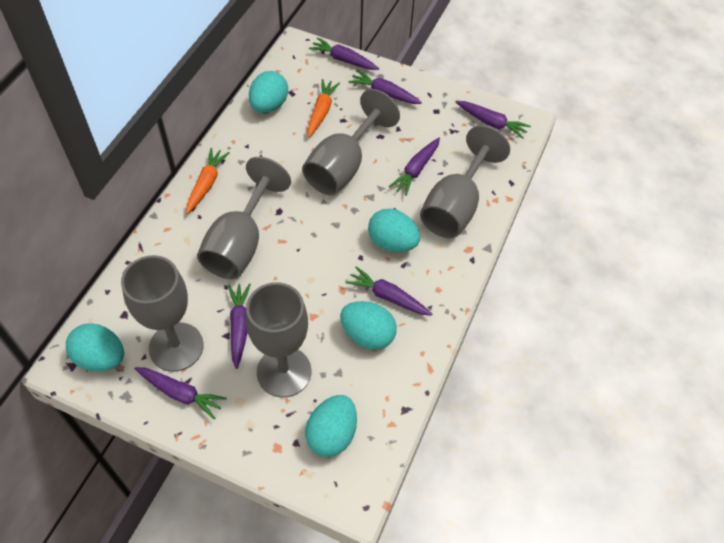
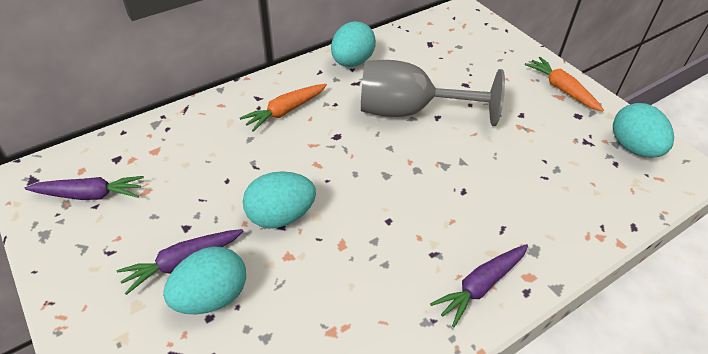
grey goblet: [121,255,204,372] [197,157,291,279] [246,282,311,398] [302,89,400,195] [420,125,510,238] = 5 -> [361,60,505,126] = 1
purple carrot: [134,367,227,419] [228,283,251,369] [309,37,379,70] [345,266,432,316] [349,70,422,104] [389,138,440,196] [456,101,531,139] = 7 -> [25,176,144,200] [117,229,243,295] [430,244,528,327] = 3
turquoise egg: [66,323,124,371] [249,71,288,113] [305,395,357,457] [340,301,397,350] [368,209,420,252] = 5 -> [163,246,246,314] [243,171,316,228] [331,21,376,67] [613,103,674,158] = 4

